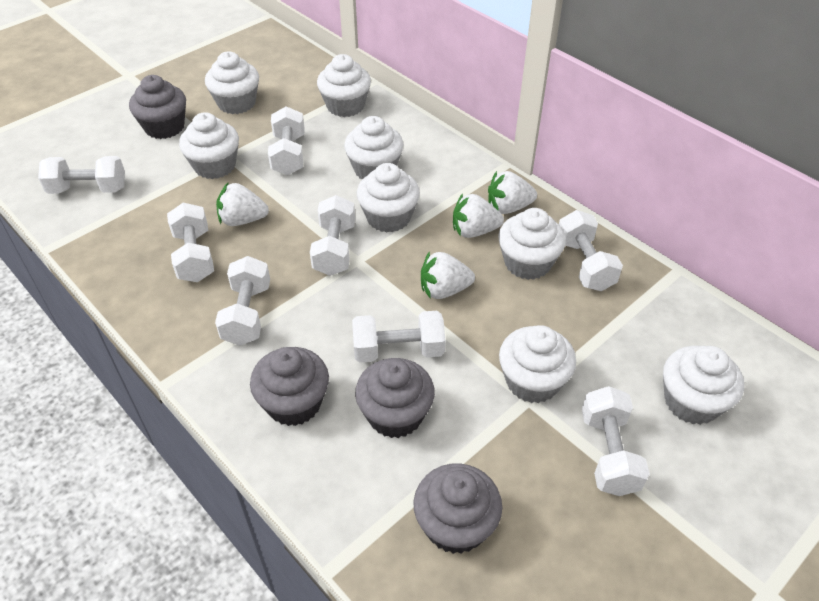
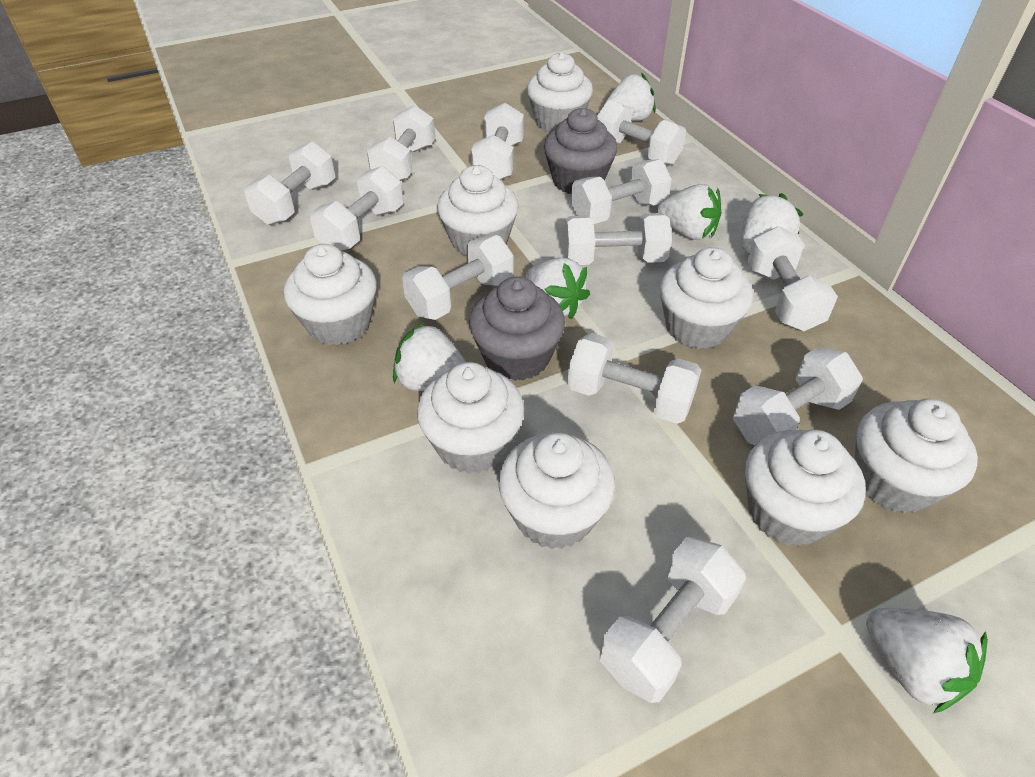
grey cupcake: [129,75,186,139] [250,347,329,426] [355,358,435,438] [413,463,502,554] = 4 -> [469,276,565,381] [544,108,617,194] = 2
white dumbbell: [38,156,125,194] [167,203,214,282] [215,256,270,346] [268,106,305,175] [310,195,355,276] [352,311,445,363] [559,210,623,291] [582,386,649,496] = 8 -> [244,141,335,225] [310,166,403,251] [367,105,435,181] [402,235,514,320] [471,103,524,180] [564,213,672,265] [567,333,701,424] [571,159,672,224] [597,100,686,166] [600,537,746,703] [733,347,863,445] [747,226,838,331] = 12
white strawberry: [216,182,269,226] [421,251,475,299] [453,193,504,238] [488,171,537,214] = 4 -> [393,322,466,391] [525,258,590,319] [604,73,656,121] [657,184,721,240] [741,193,803,253] [866,608,988,713] = 6

